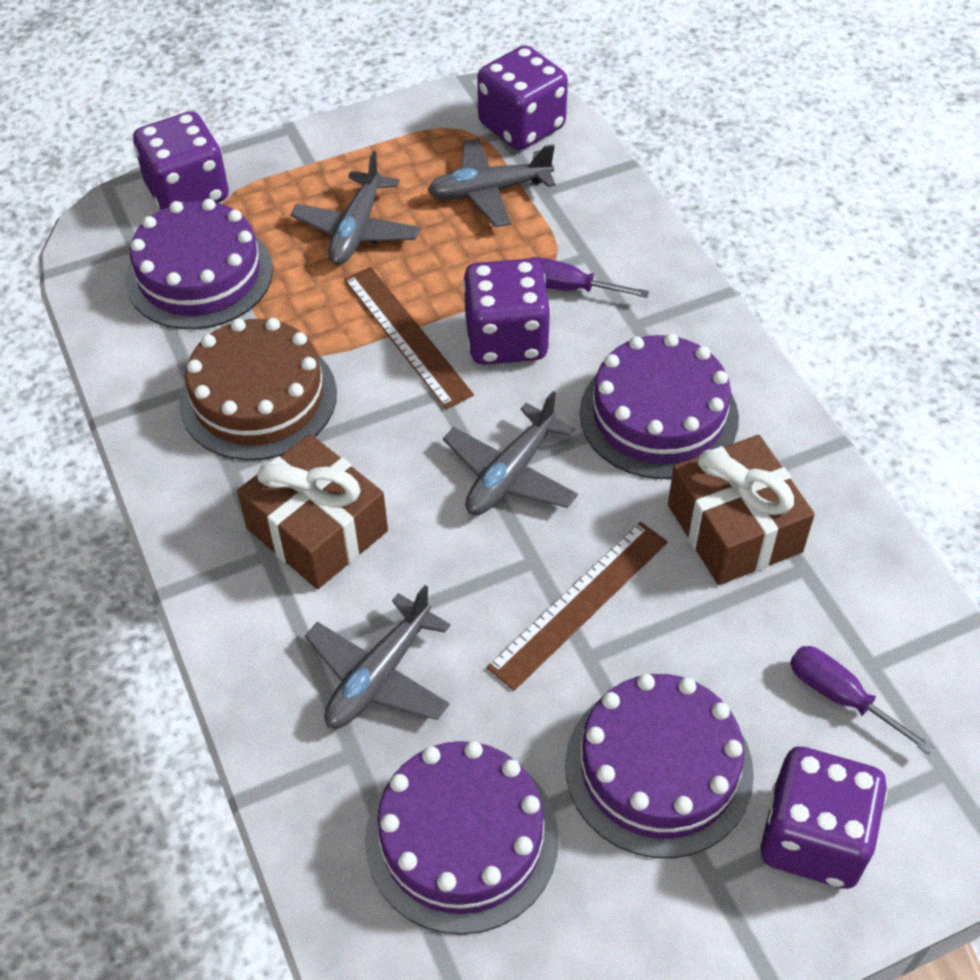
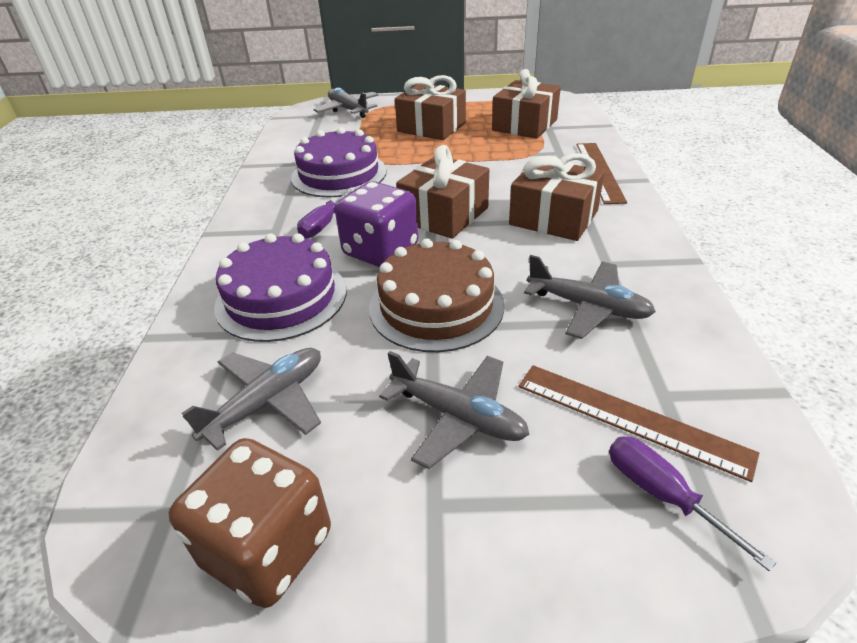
brown dice: none = 0 -> [168,438,331,608] = 1
brown gift: [237,434,388,589] [668,435,815,585] = 2 -> [395,75,466,140] [396,145,489,239] [492,69,561,139] [509,153,605,241] = 4
purple cake: [126,199,273,329] [365,741,559,935] [565,674,754,858] [580,333,739,479] = 4 -> [214,233,346,342] [291,127,387,197] = 2
purple dice: [133,111,229,210] [463,259,551,365] [477,45,568,150] [761,747,887,889] = 4 -> [335,181,418,267] = 1

